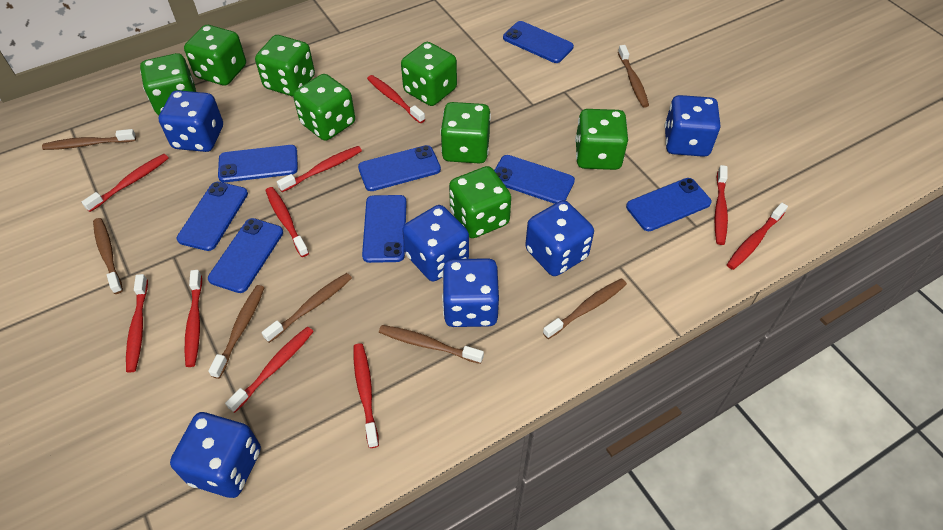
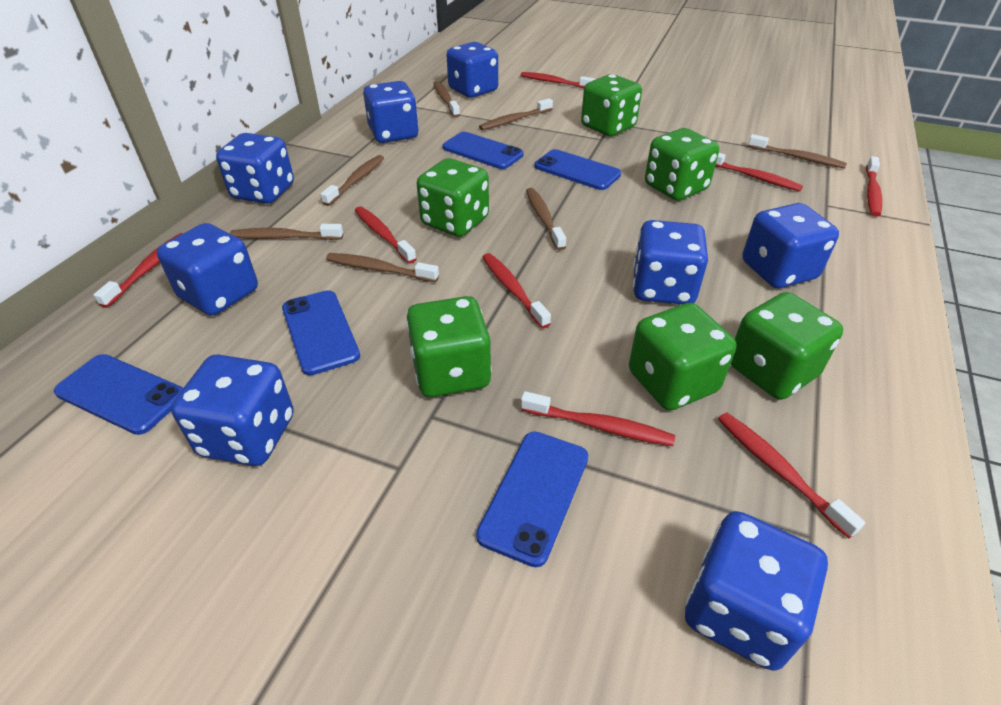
blue dice: [159,90,223,152] [170,412,261,498] [402,205,469,281] [442,258,499,327] [525,200,594,276] [664,95,720,157] = 6 -> [157,223,258,316] [171,354,294,466] [216,133,294,204] [363,81,419,143] [447,42,498,98] [633,220,708,305] [685,511,828,671] [742,203,839,288] = 8
blue phone: [177,182,248,251] [208,218,283,293] [218,145,298,182] [358,145,441,191] [362,195,407,263] [494,155,575,204] [503,21,574,63] [626,178,712,231] = 8 -> [54,354,183,435] [282,290,360,375] [442,132,524,169] [476,431,588,567] [534,149,621,190] = 5
green dice: [140,53,196,115] [184,25,246,85] [255,35,315,96] [293,74,355,141] [401,42,457,106] [440,102,491,164] [449,166,511,238] [575,109,628,170] = 8 -> [406,296,492,397] [417,158,489,237] [581,74,642,136] [629,303,736,410] [645,128,719,201] [730,292,843,400] = 6
red toothbrush: [81,154,169,212] [126,274,148,373] [185,270,202,367] [225,327,314,413] [265,187,309,257] [277,146,362,192] [354,343,379,448] [367,75,425,123] [715,165,728,245] [727,203,788,270] = 10 -> [94,233,183,308] [355,206,416,263] [482,253,551,328] [520,72,595,88] [521,391,675,446] [715,153,803,191] [718,413,865,538] [866,156,882,217] = 8

